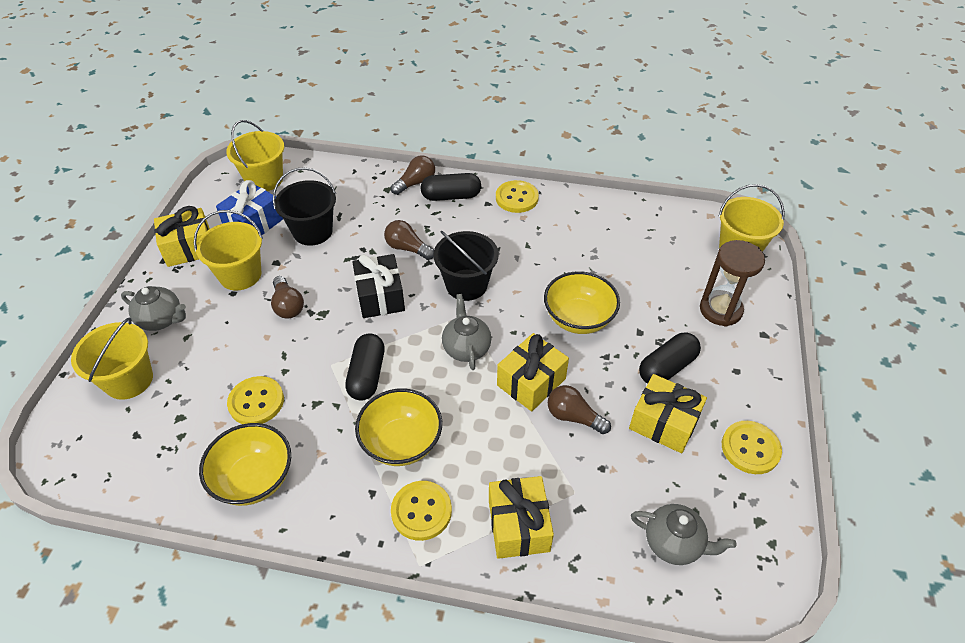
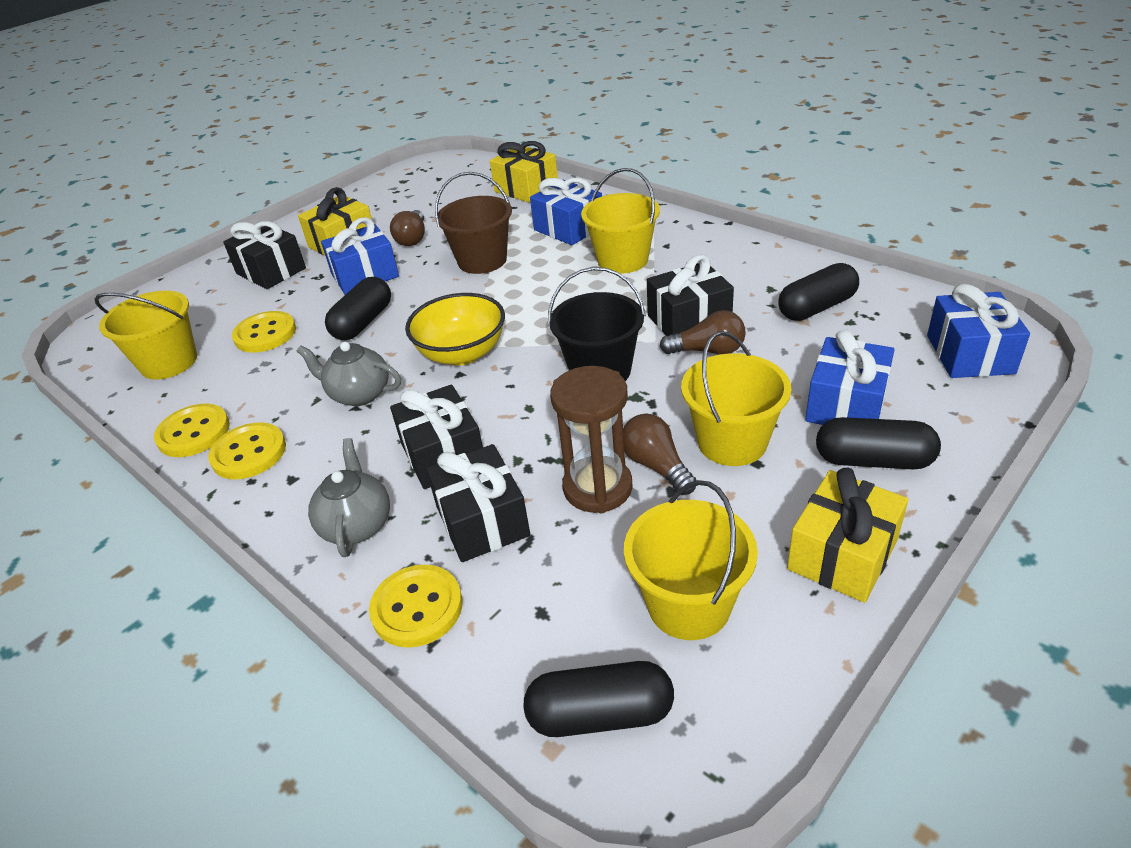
black bucket: [273,167,336,246] [433,231,498,301] = 2 -> [548,267,646,381] = 1
black capsule: [345,333,385,401] [420,173,481,201] [639,333,701,384] = 3 -> [325,277,391,340] [523,661,674,737] [778,263,859,321] [816,417,941,469] = 4
black gift: [352,254,405,318] = 1 -> [223,221,306,289] [390,384,483,489] [426,444,530,562] [647,254,734,336] = 4
blue gift: [216,180,283,235] = 1 -> [321,217,399,295] [530,178,602,245] [805,329,895,425] [927,284,1030,378] = 4
brown bucket: none = 0 -> [435,172,512,274] = 1
brown light bulb: [271,276,304,319] [384,220,434,260] [391,156,435,195] [548,385,611,434] = 4 -> [390,210,425,246] [623,414,697,495] [660,310,746,355] = 3
grey teapot: [121,286,186,331] [442,294,491,370] [631,504,737,565] = 3 -> [297,342,401,406] [308,438,390,557] = 2
yellow bowl: [199,423,291,506] [355,388,442,466] [544,271,620,334] = 3 -> [405,293,505,365] = 1
yellow gift: [154,206,210,267] [489,476,554,559] [497,333,569,411] [629,374,707,453] = 4 -> [298,187,372,255] [490,141,558,203] [787,468,908,603] = 3

